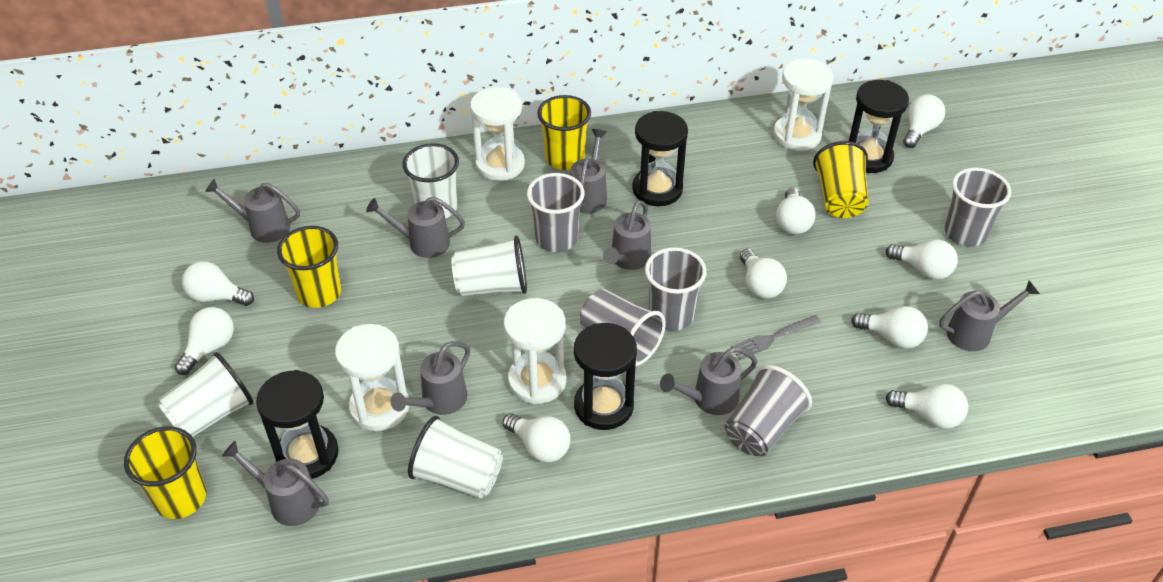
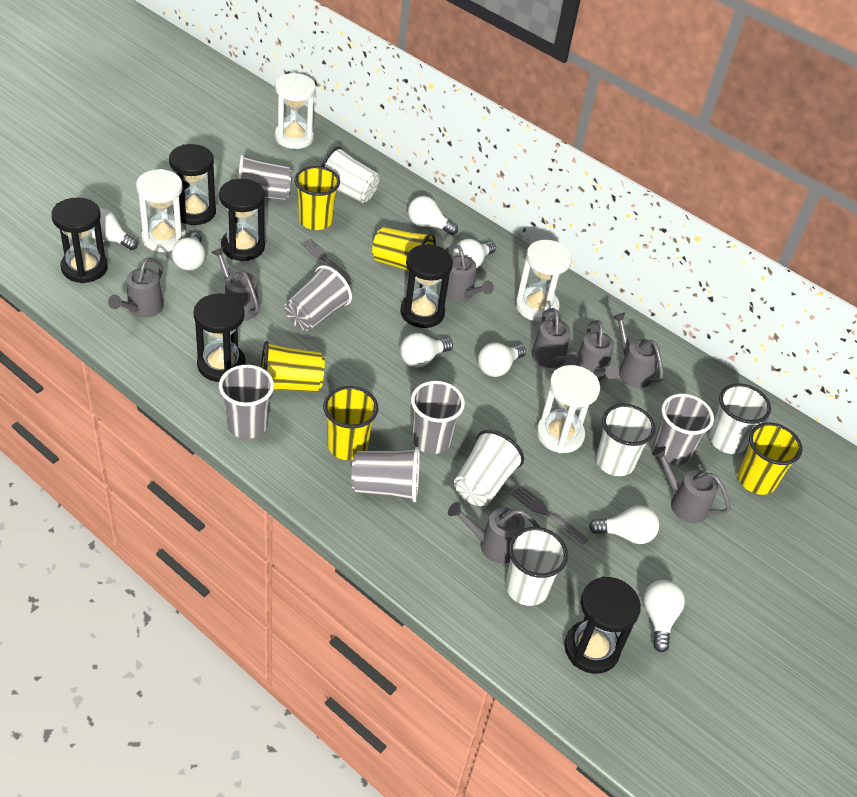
black hourglass: [256,370,339,479] [574,323,637,430] [632,111,688,206] [849,80,909,173] = 4 -> [51,198,108,283] [169,144,216,225] [194,293,246,382] [219,179,265,261] [400,244,453,328] [564,577,641,674] = 6
grey cup: [527,173,585,252] [580,289,666,366] [645,247,707,331] [725,365,812,456] [945,168,1011,247] = 5 -> [219,365,274,439] [238,154,292,200] [285,265,352,331] [351,447,420,502] [411,381,465,454] [653,394,714,465] = 6
grey fork: [731,315,821,360] = 1 -> [300,238,354,284] [511,485,588,545] = 2
white cup: [158,352,254,437] [403,143,459,219] [408,416,503,499] [451,236,527,296] = 4 -> [321,146,379,203] [454,430,524,506] [506,527,568,606] [596,404,656,476] [709,384,771,454] = 5
white light bulb: [175,307,234,375] [182,261,254,306] [502,413,570,463] [740,249,787,299] [776,188,816,235] [851,306,928,349] [886,239,958,280] [886,384,968,429] [903,94,945,148] = 9 -> [89,208,138,250] [172,232,205,271] [400,333,453,368] [408,196,458,235] [453,239,496,268] [478,342,526,377] [589,505,659,544] [643,580,685,652] = 8
yellow cup: [124,426,206,519] [277,226,341,308] [537,95,591,170] [813,141,869,218] = 4 -> [261,341,325,392] [294,166,340,230] [323,386,379,460] [372,227,436,272] [738,423,803,495] = 5

